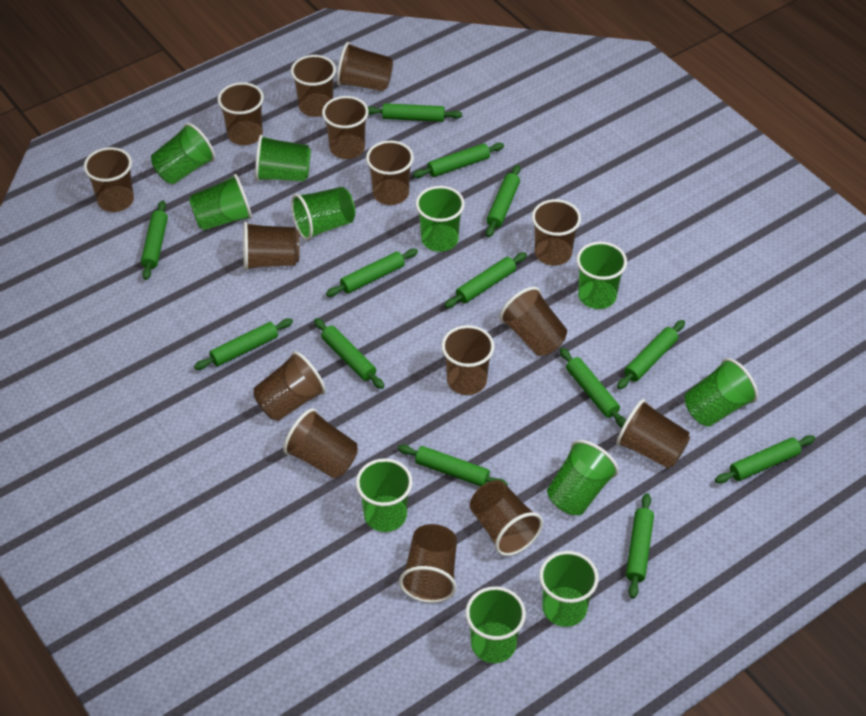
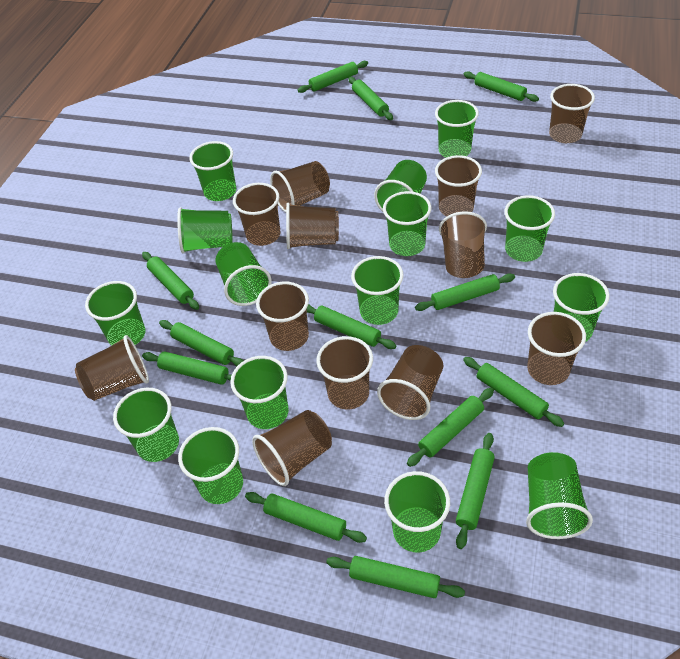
brown cup: [84,147,134,212] [217,82,264,145] [243,222,299,271] [253,351,326,421] [283,408,358,478] [291,55,336,117] [322,96,369,159] [337,42,393,91] [366,140,414,205] [399,524,457,603] [441,325,494,395] [470,480,543,556] [499,287,567,356] [532,199,581,266] [616,399,690,468] = 15 -> [75,335,149,401] [233,183,281,246] [252,410,332,486] [256,282,309,351] [270,161,330,212] [286,203,339,249] [316,336,373,409] [377,345,443,420] [435,155,482,216] [439,211,487,278] [527,312,586,385] [549,84,595,143] = 12
green cup: [151,123,215,184] [189,174,252,231] [255,135,311,181] [291,187,355,241] [356,458,413,532] [415,186,465,252] [465,586,526,663] [539,551,599,627] [547,440,619,515] [576,242,627,309] [685,358,758,427] = 11 -> [85,281,145,346] [113,388,179,462] [177,207,233,253] [178,427,243,504] [189,141,236,201] [216,242,272,306] [230,356,289,429] [351,256,404,325] [374,160,427,212] [383,191,432,256] [384,471,450,553] [435,100,479,158] [504,195,555,262] [526,452,593,539] [553,273,610,342] = 15

